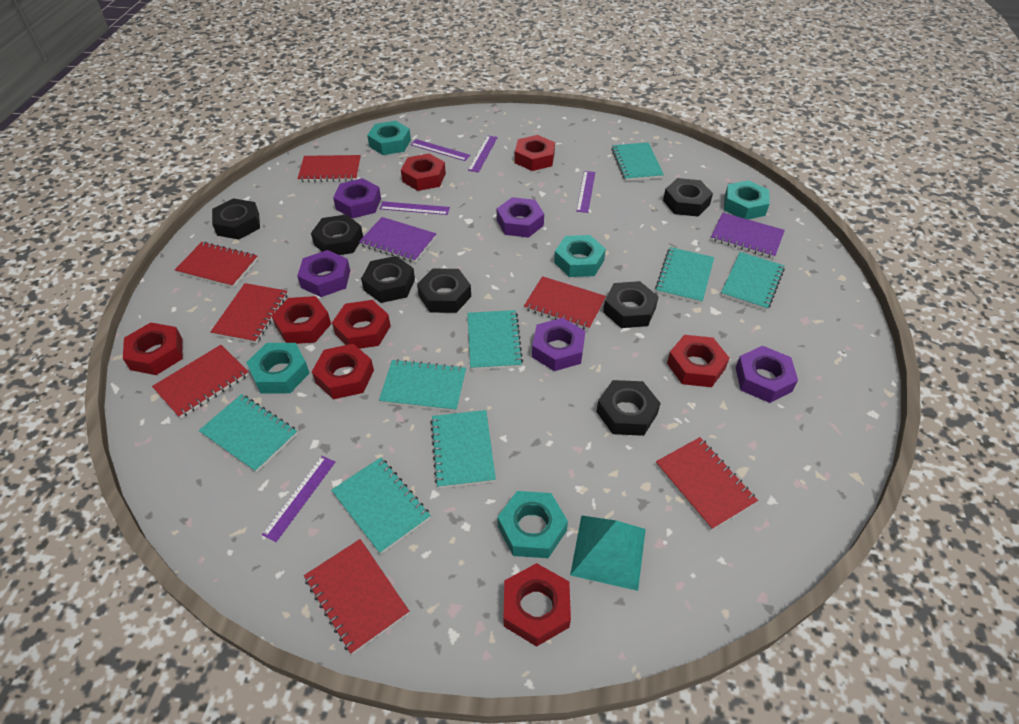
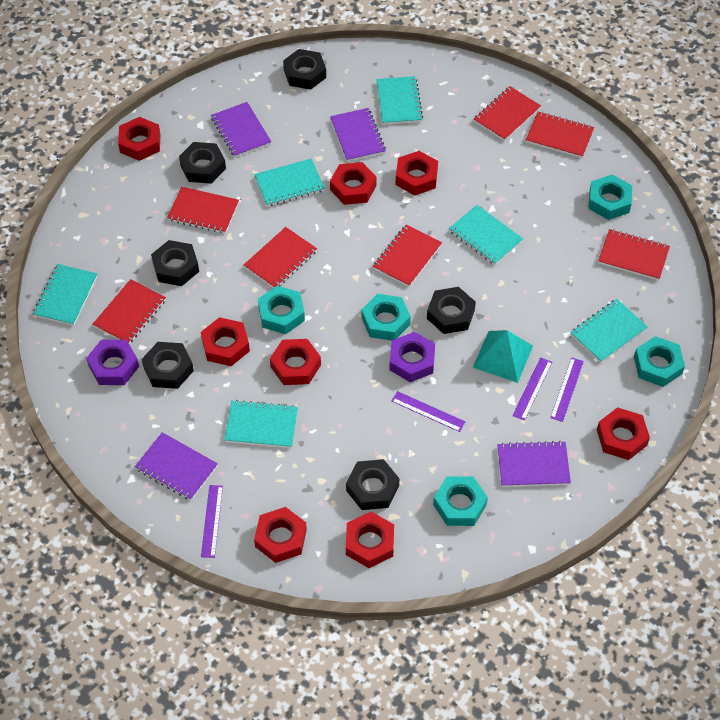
black nut: [212,198,260,240] [311,214,363,255] [361,256,415,303] [417,268,471,313] [596,380,661,436] [603,281,659,328] [663,178,713,217] = 7 -> [142,342,194,389] [151,240,199,286] [179,142,226,184] [283,49,326,90] [346,459,400,510] [427,287,476,334] = 6
purple notebook: [359,217,436,263] [711,212,785,259] = 2 -> [135,432,218,500] [211,102,271,157] [330,108,386,162] [497,441,571,487] = 4
purple nut: [297,250,350,297] [333,178,381,219] [497,197,544,238] [532,318,585,371] [735,346,798,403] = 5 -> [86,340,139,385] [389,332,435,382] = 2
purple ruler: [262,456,335,542] [380,201,450,215] [410,139,470,161] [468,135,498,173] [576,171,595,213] = 5 -> [201,485,223,558] [392,391,465,432] [513,357,552,421] [550,357,584,422] = 4
turquoise notebook: [199,394,298,473] [331,457,431,554] [379,359,466,412] [430,410,496,488] [468,310,523,370] [611,142,664,181] [655,247,714,304] [721,252,785,310] = 8 -> [33,264,98,326] [224,400,298,448] [254,158,325,206] [376,76,423,125] [449,205,523,265] [570,299,648,363] = 6

